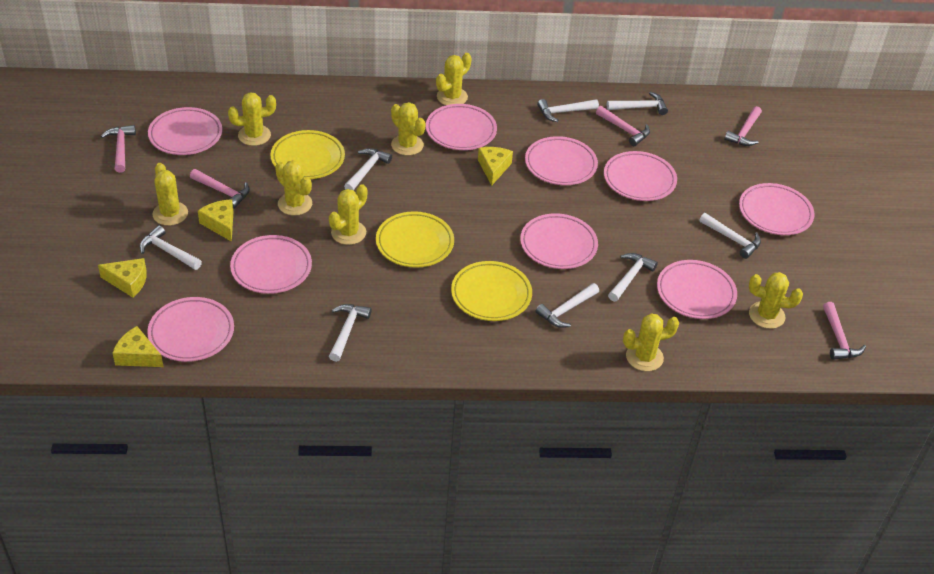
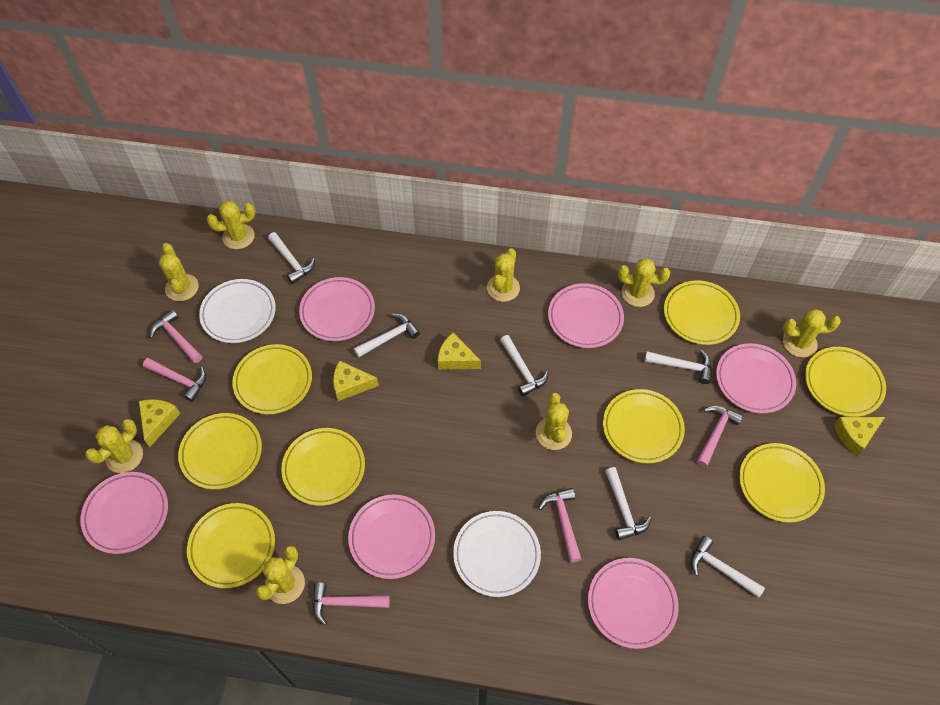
pink plate: [147,297,234,362] [148,107,222,155] [230,235,312,294] [426,104,497,150] [520,213,598,269] [525,136,598,185] [604,151,677,201] [657,260,737,319] [739,183,815,235] = 9 -> [81,472,168,554] [299,277,375,341] [348,495,435,579] [548,283,624,348] [588,558,679,649] [716,343,796,414] = 6
white hammer: [140,225,202,270] [329,304,372,362] [344,148,392,190] [536,283,599,328] [537,99,599,122] [607,92,668,115] [608,253,658,302] [699,213,761,259] = 8 -> [268,232,315,284] [354,314,420,358] [500,335,549,396] [605,467,652,540] [644,350,712,384] [691,536,765,598] = 6
white plate: none = 0 -> [199,279,276,343] [453,511,541,597] = 2
yellow plate: [270,130,345,179] [376,211,454,268] [451,261,532,321] = 3 -> [178,413,262,490] [187,503,275,588] [232,344,312,414] [281,428,365,506] [603,389,685,464] [664,281,740,345] [739,443,825,523] [805,347,886,417] = 8

